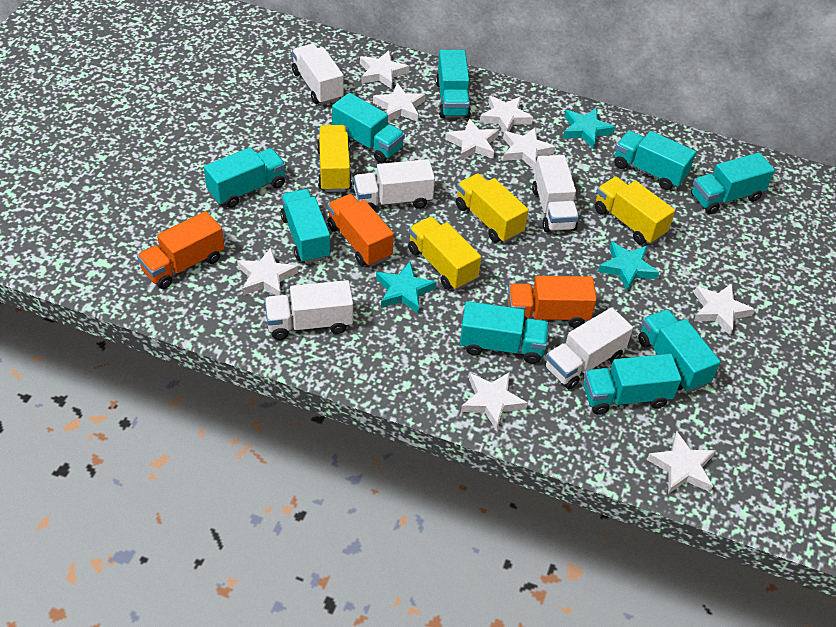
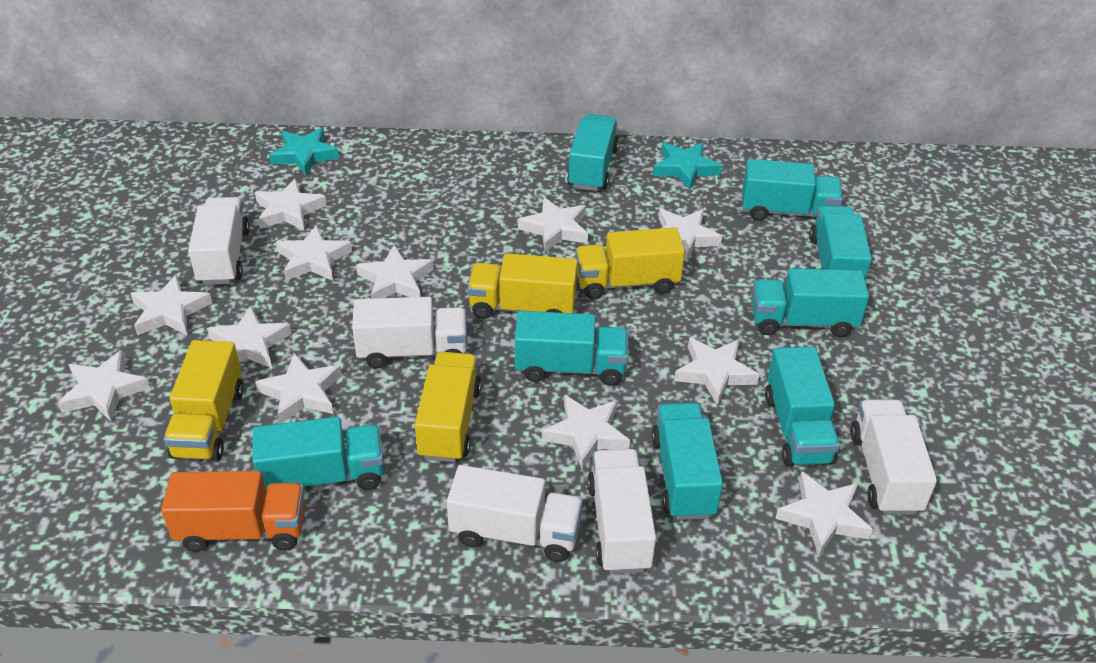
orange truck: [137,211,225,289] [327,194,394,267] [508,276,597,328] = 3 -> [161,471,305,552] = 1
turquoise star: [376,262,437,314] [563,108,615,149] [598,241,659,291] = 3 -> [269,128,340,176] [653,142,722,190] = 2
turquoise truck: [204,147,286,208] [281,189,331,264] [332,93,405,163] [436,50,471,118] [460,301,549,364] [583,354,681,415] [614,131,696,190] [638,309,720,393] [691,153,775,214] = 9 -> [253,417,384,490] [515,311,628,386] [567,114,619,191] [651,403,723,520] [742,159,843,221] [752,268,869,337] [765,347,840,466] [809,205,872,282] = 8
white star: [237,248,298,296] [360,50,409,89] [373,83,425,122] [445,118,499,160] [461,372,528,430] [480,95,533,132] [503,127,556,170] [647,432,716,494] [694,283,755,335] = 9 -> [58,350,150,421] [130,274,212,335] [207,307,292,368] [255,179,327,231] [255,353,342,424] [276,225,352,281] [356,245,434,299] [518,197,588,252] [542,395,630,470] [658,209,722,263] [674,337,759,405] [775,471,873,556] = 12

